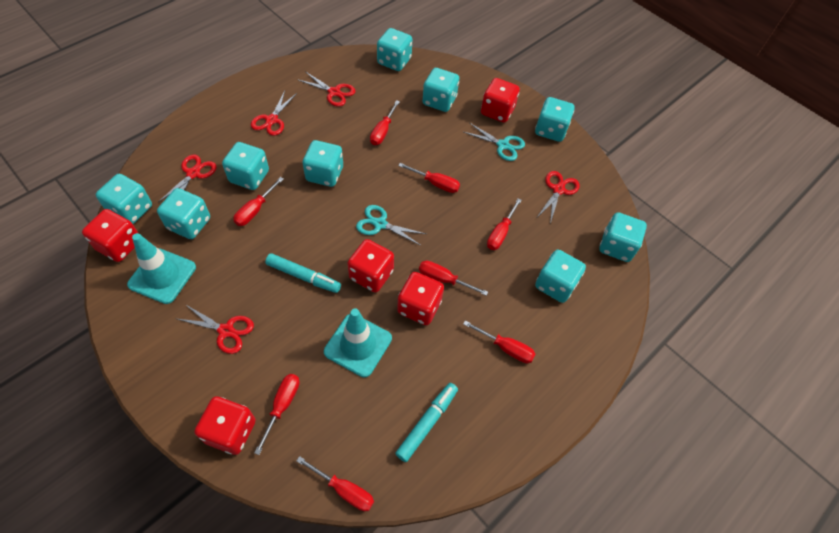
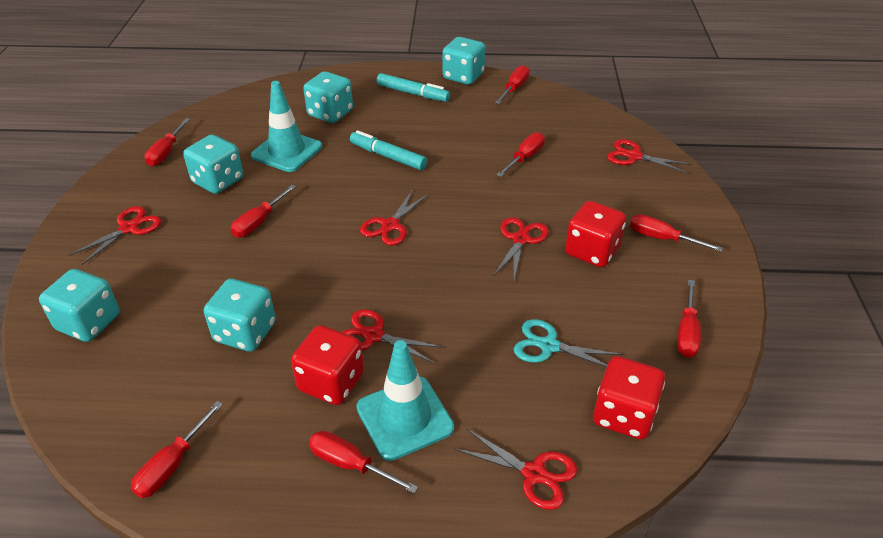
red dice: [82,209,138,262] [194,396,256,455] [348,239,394,293] [397,272,444,325] [481,78,520,123] = 5 -> [291,325,364,405] [565,201,626,267] [593,356,665,439] = 3
red scissors: [158,155,217,202] [175,304,254,354] [251,91,297,136] [297,72,356,107] [537,171,580,224] = 5 -> [69,206,161,265] [342,309,444,363] [360,189,429,245] [454,428,577,510] [493,217,549,280] [607,139,692,173] = 6
turquoise dice: [96,174,152,224] [157,188,210,239] [222,142,269,190] [303,140,343,187] [377,28,412,71] [423,68,459,112] [535,97,574,142] [535,250,586,303] [599,212,647,262] = 9 -> [39,269,120,342] [183,135,243,194] [204,279,276,352] [303,71,353,123] [442,37,485,85] = 5
turquoise scissors: [356,205,426,245] [464,123,525,161] = 2 -> [513,319,623,367] = 1

